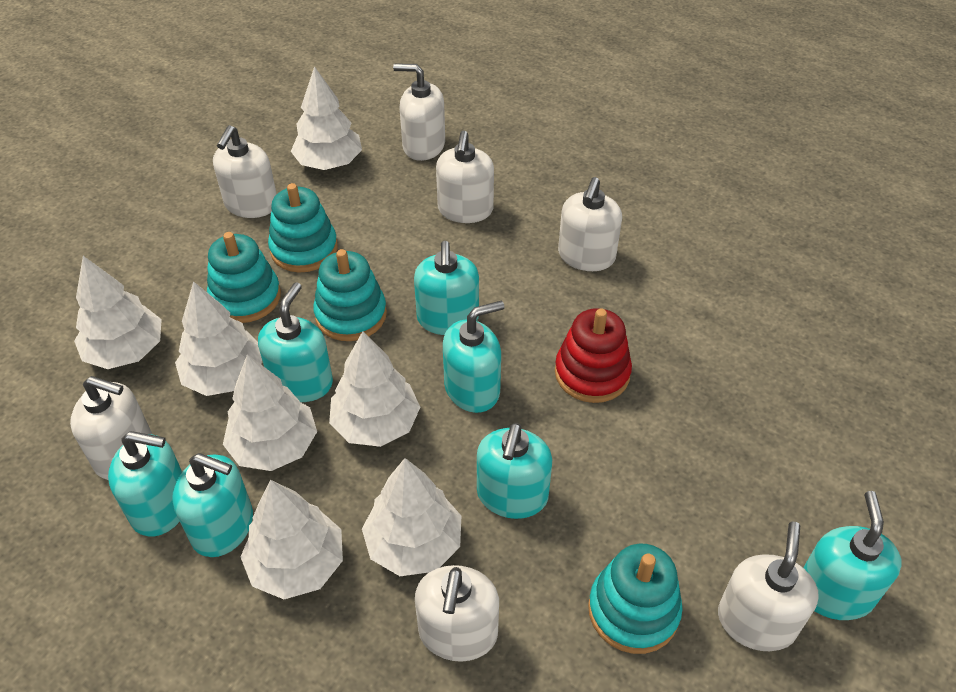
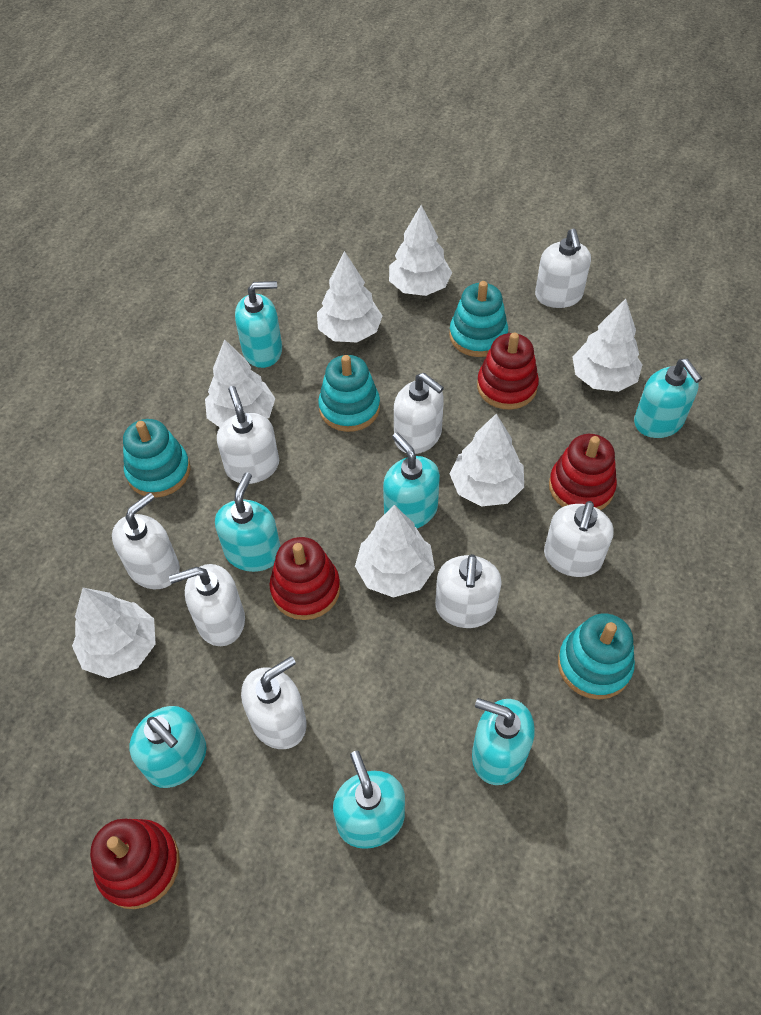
red stacking toy: [555,308,632,403] = 1 -> [90,819,180,909] [269,537,340,620] [477,333,539,410] [549,434,617,510] = 4
white soap dispenser: [70,376,152,480] [213,125,277,218] [393,64,445,161] [415,565,499,662] [436,131,494,223] [558,177,622,271] [718,522,819,651] = 7 -> [112,492,180,589] [169,564,245,646] [217,386,279,484] [241,656,307,749] [394,373,444,454] [435,554,502,628] [535,229,591,308] [544,501,614,577] = 8

